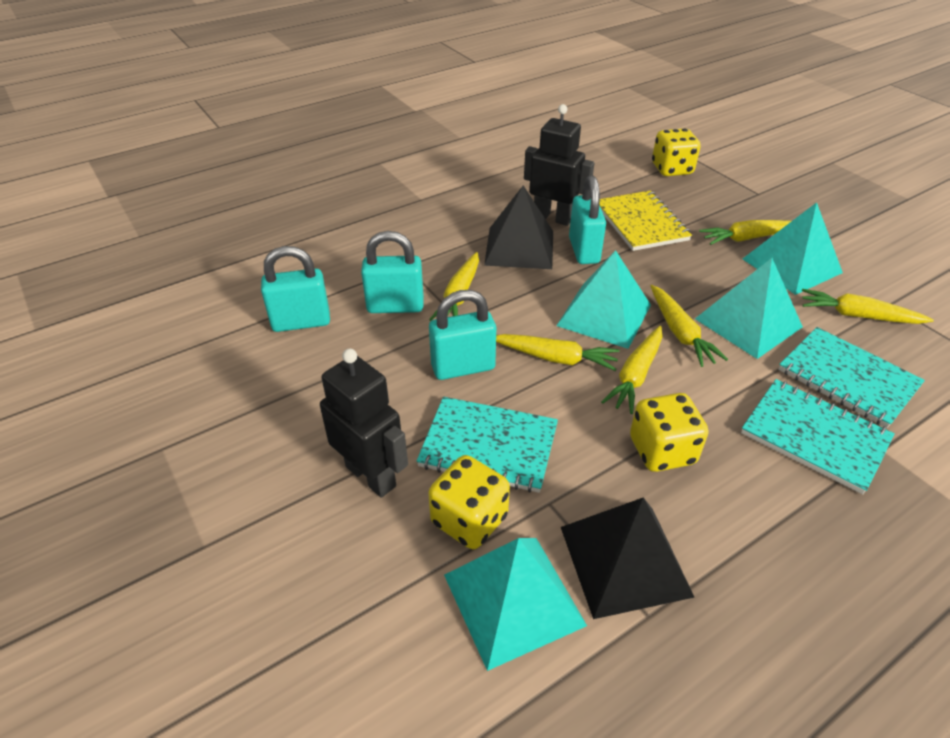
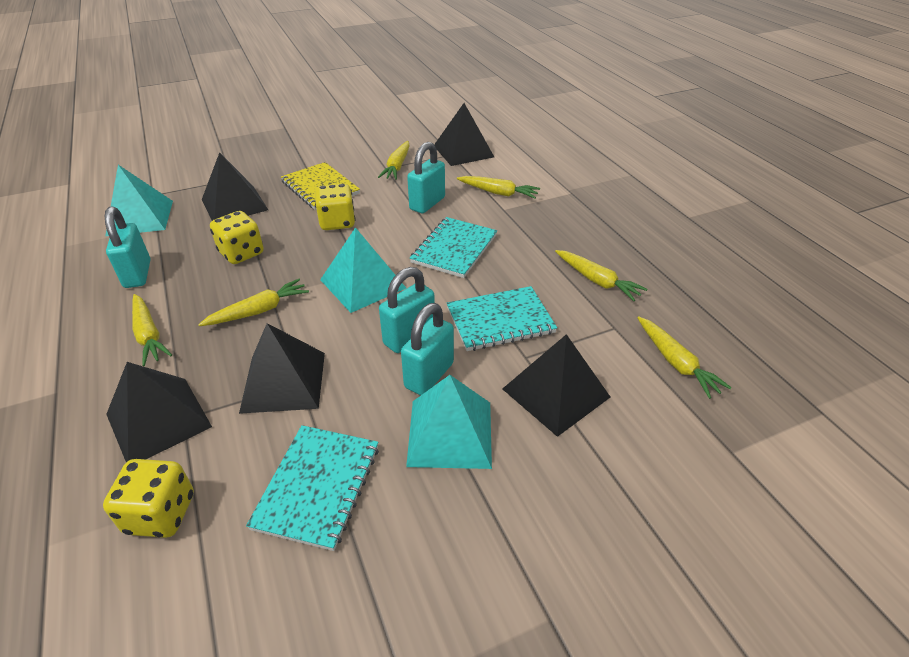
black pyramid: [484,185,553,269] [561,497,694,619] = 2 -> [106,362,212,462] [202,152,268,221] [239,323,325,414] [434,103,494,166] [503,334,610,437] = 5
black robot: [320,349,408,498] [524,104,594,226] = 2 -> none = 0
turquoise pyramid: [444,538,587,671] [556,250,651,349] [695,258,803,359] [743,202,843,295] = 4 -> [105,165,173,236] [320,227,406,313] [406,375,492,469] = 3

